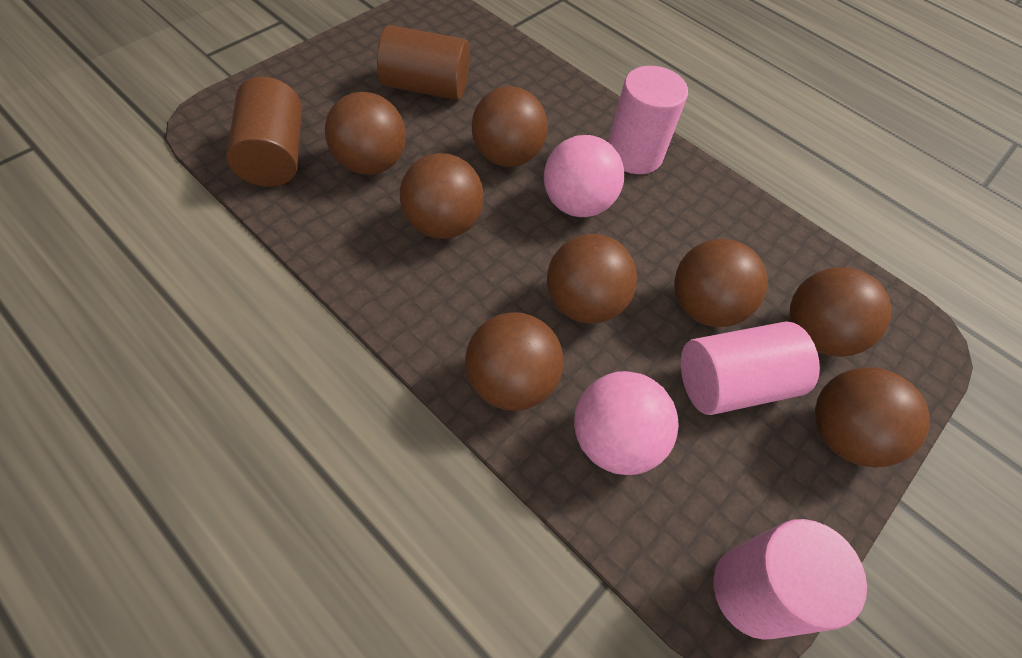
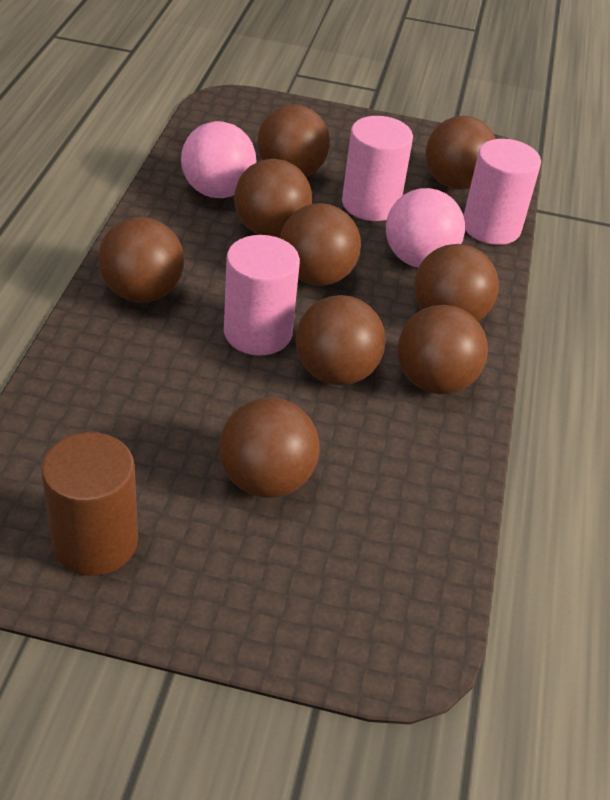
brown ball: [325,92,406,175] [400,153,484,239] [465,312,563,411] [472,86,548,167] [547,234,637,323] [674,239,768,327] [790,267,891,357] [815,367,930,468] = 8 -> [98,217,184,302] [219,398,320,498] [234,159,312,238] [257,105,330,177] [280,203,361,286] [296,295,386,385] [398,305,488,395] [414,244,499,321] [426,116,496,190] = 9
brown cylinder: [226,77,302,187] [377,25,470,100] = 2 -> [41,432,138,576] = 1

